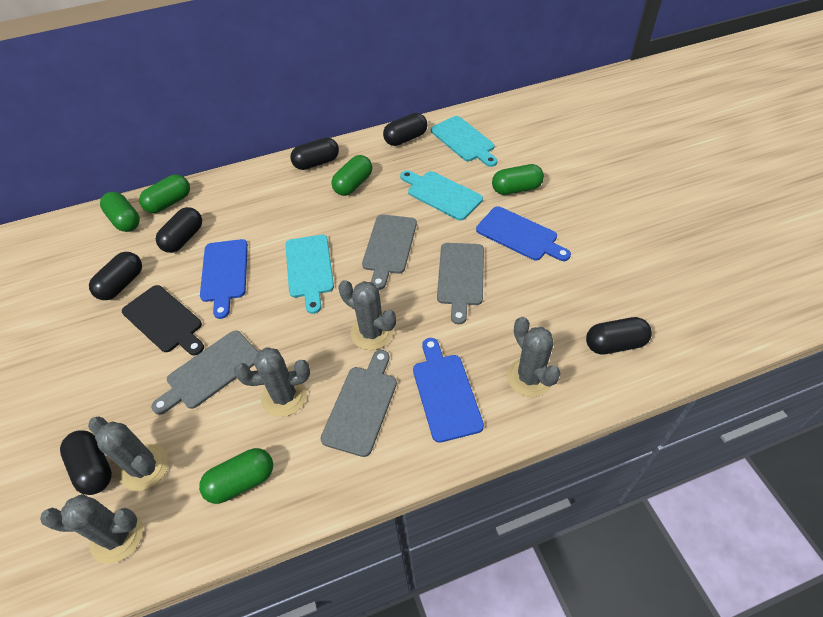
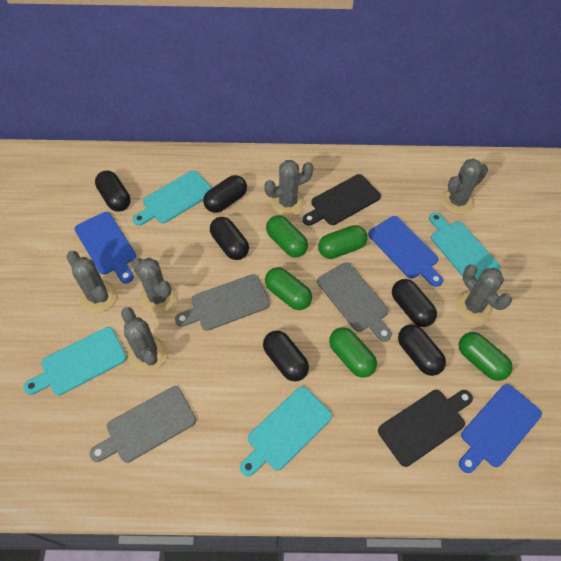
black cutting board: [122,285,204,355] = 1 -> [303,174,381,226] [378,390,473,467] = 2
grey cactus: [40,494,143,564] [88,417,169,491] [234,347,310,417] [339,280,396,350] [507,317,561,397] = 5 -> [66,251,117,313] [121,307,167,372] [131,258,177,314] [264,160,313,216] [441,159,488,215] [455,265,512,323] = 6
grey cutting board: [151,330,258,415] [320,350,397,457] [362,215,417,290] [437,243,484,324] = 4 -> [90,386,196,463] [175,274,270,331] [317,262,392,342] = 3
turquoise cutting board: [285,235,334,314] [400,170,483,220] [431,116,497,167] = 3 -> [23,327,127,395] [133,170,212,226] [240,386,332,476] [429,212,501,280] = 4

